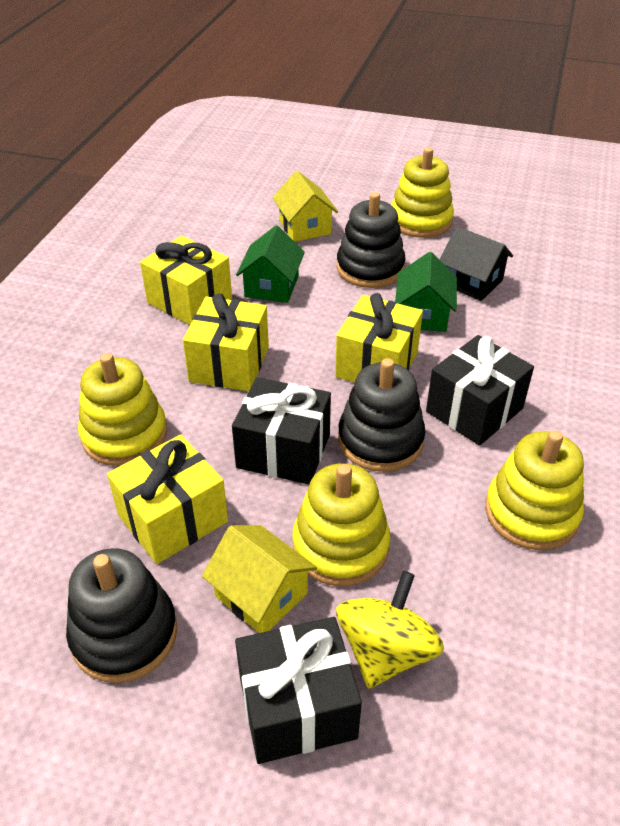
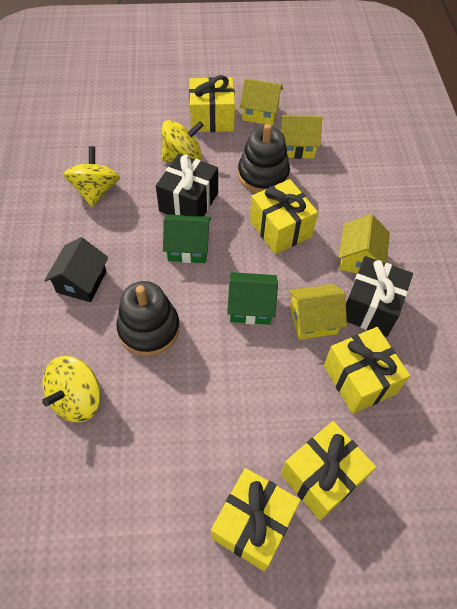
black gift: [232,377,331,485] [235,617,362,764] [426,335,534,446] = 3 -> [156,154,218,216] [346,256,413,337] = 2
black stacking toy: [66,548,177,683] [337,192,406,288] [338,358,425,472] = 3 -> [116,281,180,356] [238,124,290,193] = 2
yellow gift: [107,435,228,564] [140,236,232,325] [183,293,269,391] [335,293,423,383] = 4 -> [189,75,235,132] [211,468,300,571] [250,179,318,254] [281,421,376,521] [324,327,410,414] = 5
yellow house: [202,525,317,633] [273,171,338,242] = 2 -> [240,78,283,126] [280,115,322,159] [289,284,347,340] [339,214,390,274] = 4
yellow spinning top: [336,571,444,689] = 1 -> [42,356,101,423] [63,146,120,207] [162,120,204,162] = 3
yellow stacking toy: [78,353,167,466] [292,463,390,586] [391,147,454,238] [485,431,584,550] = 4 -> none = 0

